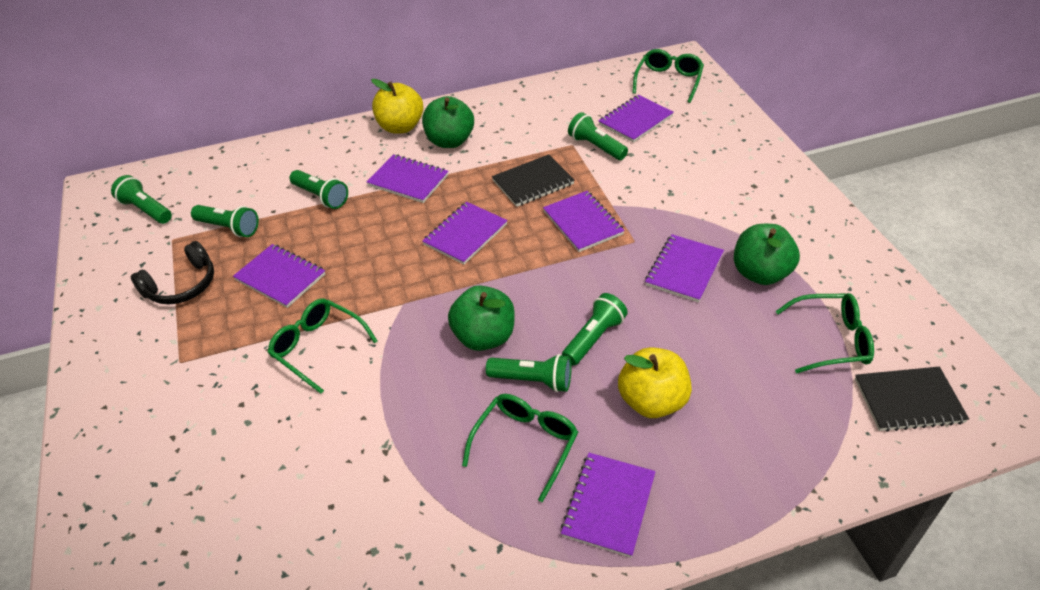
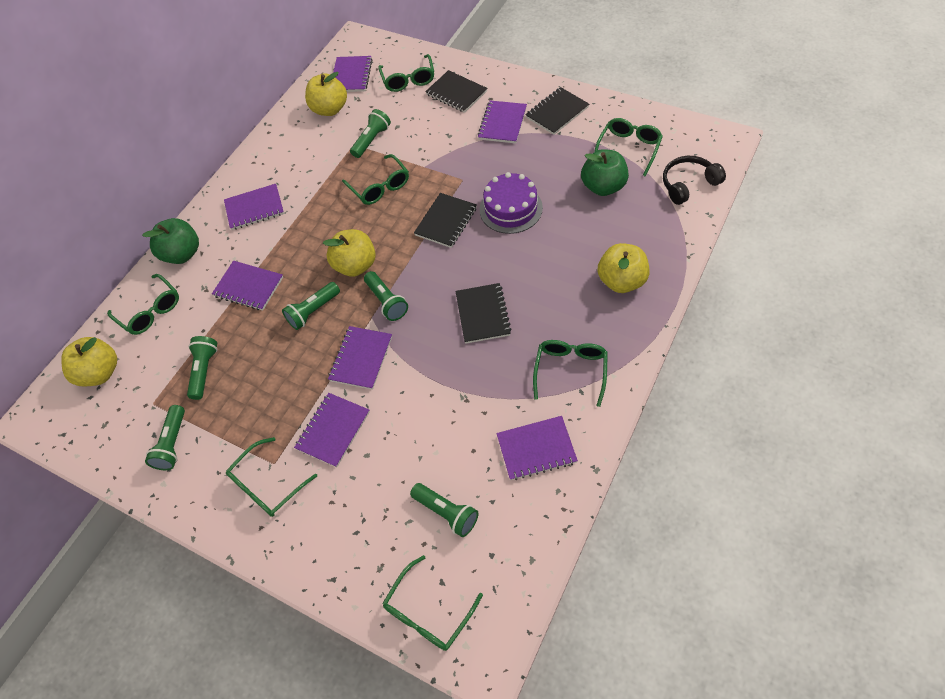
black notebook: [492,154,575,207] [855,367,969,432] = 2 -> [414,193,477,248] [425,70,487,113] [456,283,512,344] [525,87,589,135] = 4
green apple: [422,96,474,148] [448,285,515,351] [734,224,800,285] = 3 -> [142,218,199,264] [581,149,629,196] = 2
green glasses: [268,299,378,394] [462,394,578,502] [632,49,704,103] [776,293,874,373] = 4 -> [107,274,179,335] [226,437,317,517] [342,154,409,205] [378,54,434,92] [382,555,483,651] [533,340,608,407] [595,118,663,176] = 7
purple cake: none = 0 -> [480,172,543,234] = 1
yellow apple: [371,79,423,134] [618,347,692,418] = 2 -> [61,337,117,387] [305,72,347,116] [323,229,376,277] [597,243,649,293] = 4

